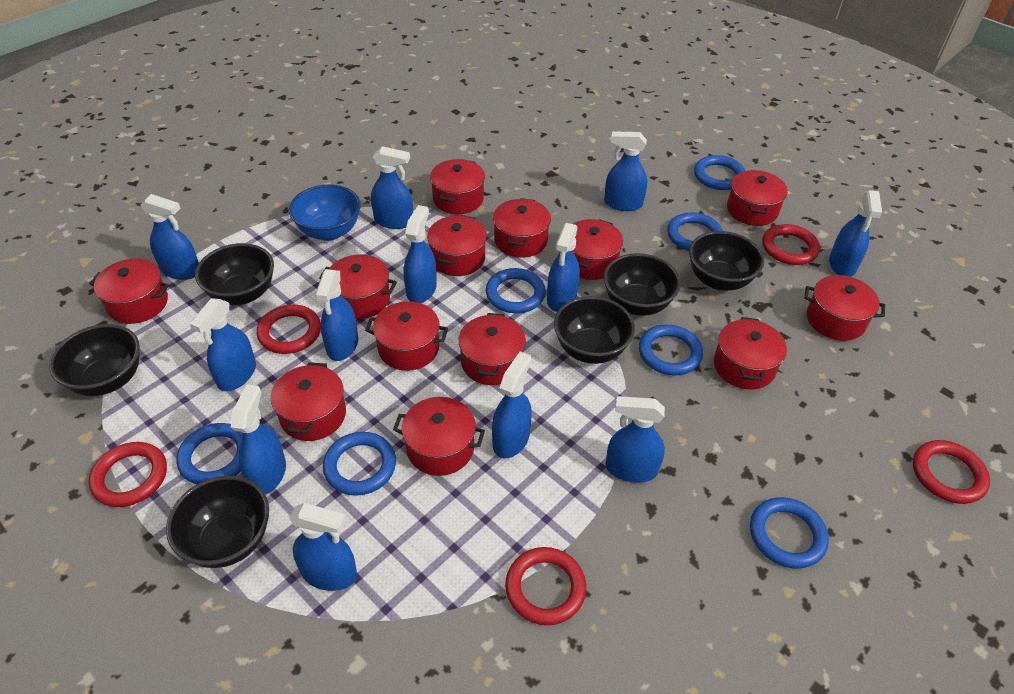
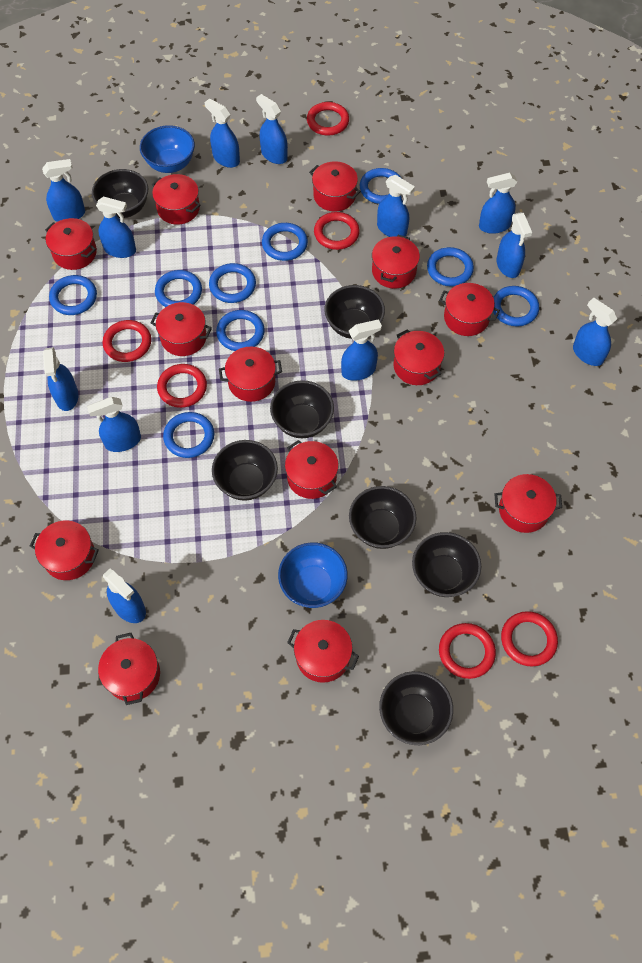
black bowl: [49,324,140,396] [166,476,269,568] [195,243,274,305] [554,296,635,364] [604,253,681,316] [689,231,764,291] = 6 -> [92,169,148,218] [212,440,278,501] [270,380,334,438] [324,285,385,339] [349,486,416,549] [379,671,453,745] [412,532,481,597] = 7
blue bowl: [289,184,361,241] = 1 -> [140,125,195,173] [278,542,348,608] = 2
blue ring: [177,423,243,484] [323,432,396,496] [486,268,546,313] [639,324,703,375] [667,212,723,251] [694,155,745,190] [750,497,829,569] = 7 -> [49,275,97,315] [155,270,202,307] [163,412,214,458] [209,263,256,303] [216,310,265,351] [262,223,308,261] [360,168,402,204] [427,247,474,286] [493,286,539,327] = 9
red ring: [89,442,167,507] [257,305,321,354] [505,547,586,625] [762,224,820,265] [913,440,990,504] = 5 -> [103,320,151,362] [157,364,207,408] [307,102,349,136] [314,212,360,250] [439,623,496,679] [501,611,558,666] = 6

